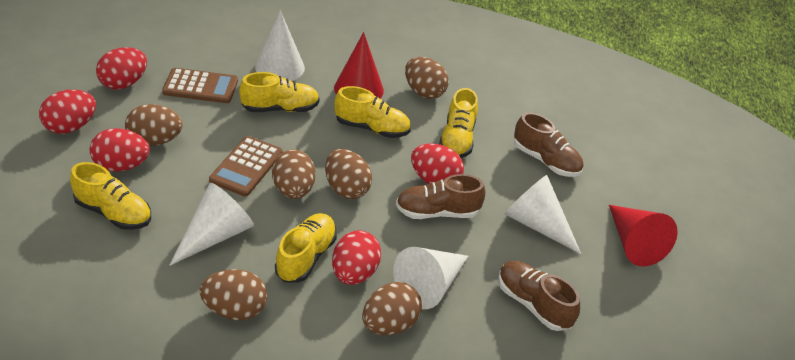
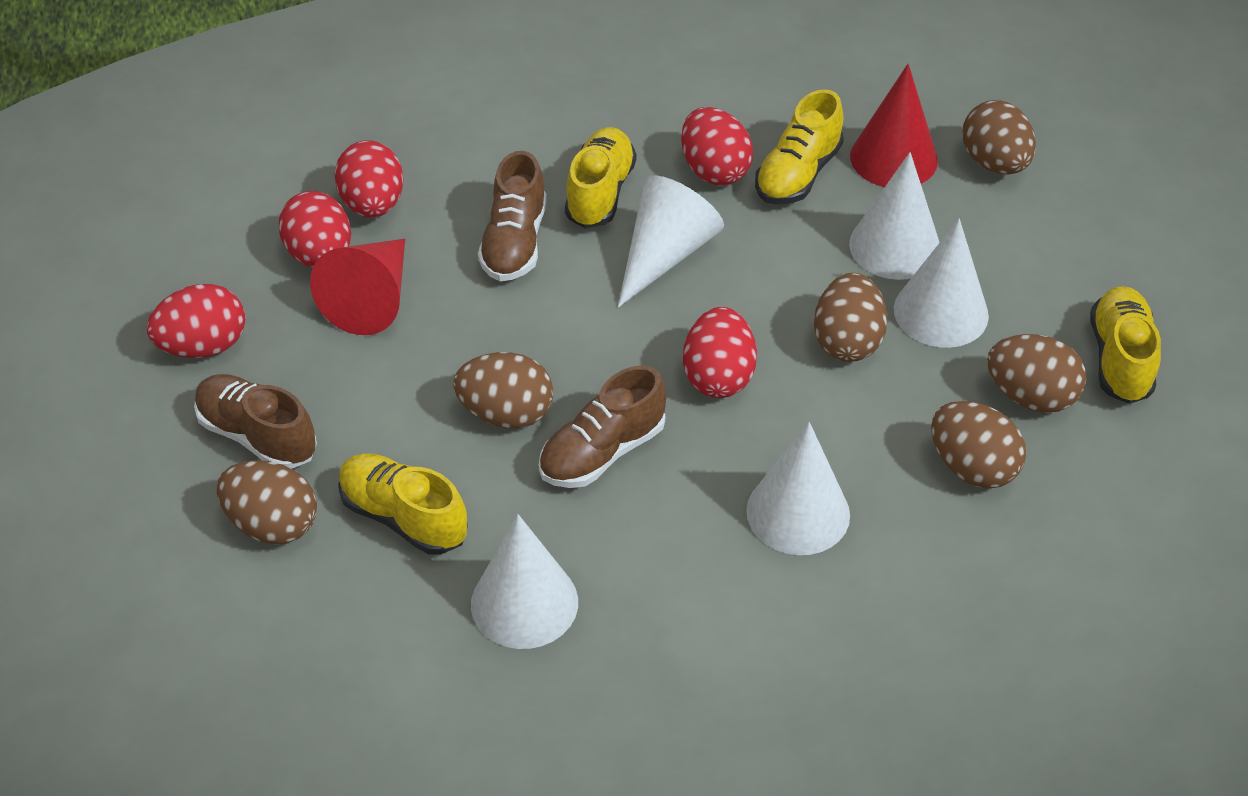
brown calculator: [162,68,238,103] [209,136,283,196] = 2 -> none = 0
white cone: [169,183,254,266] [255,10,305,81] [393,247,468,309] [504,175,581,254] = 4 -> [471,514,578,649] [618,175,724,308] [746,422,850,555] [849,152,940,280] [894,219,989,348] = 5
yellow shoe: [70,162,151,230] [239,72,320,112] [275,213,337,283] [334,86,411,138] [439,88,478,158] = 5 -> [338,453,468,555] [565,127,636,228] [755,89,844,204] [1090,286,1161,404] = 4

